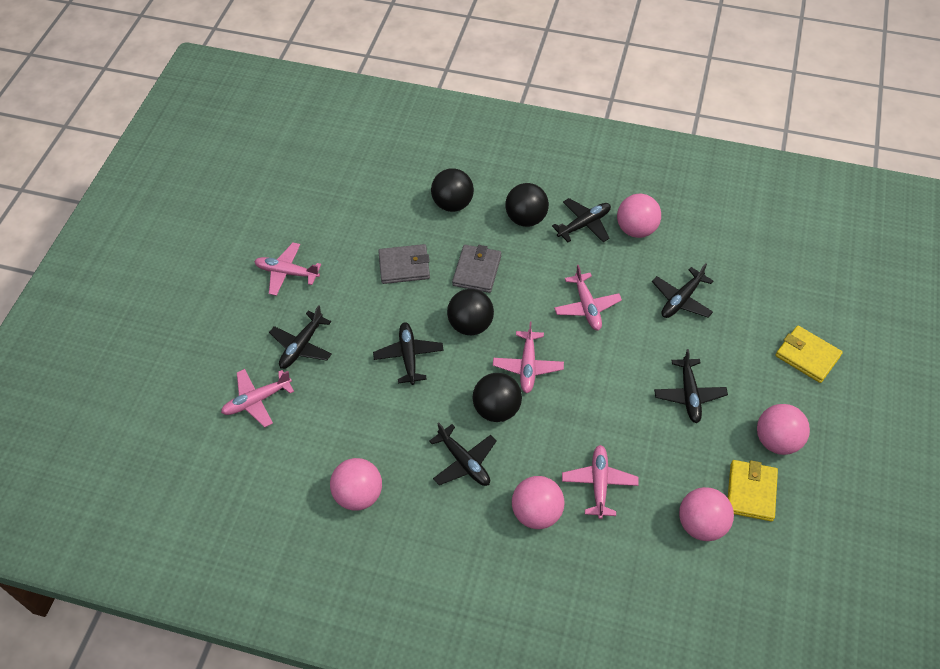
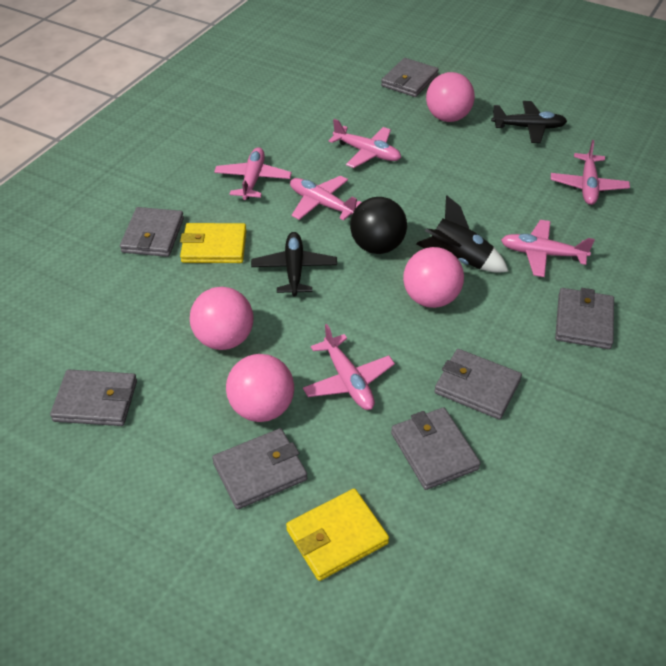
black ball: [431,168,474,212] [447,289,494,335] [473,373,522,422] [505,183,549,227] = 4 -> [350,197,407,254] = 1
black plane: [269,305,332,369] [373,322,444,385] [429,423,497,486] [552,198,611,242] [652,263,713,318] [654,349,728,423] = 6 -> [251,232,337,296] [491,101,567,143] = 2
black rocket: none = 0 -> [416,195,509,273] = 1
grey wallet: [378,244,430,284] [452,245,501,293] = 2 -> [50,369,137,426] [120,207,184,257] [212,428,307,510] [381,58,439,97] [391,407,481,490] [434,349,522,420] [555,288,614,349] = 7
pink ball: [330,458,382,511] [512,476,565,529] [617,194,661,238] [679,487,734,541] [757,404,810,455] = 5 -> [190,287,254,350] [226,354,294,422] [403,247,464,308] [426,72,475,122] = 4
pink plane: [221,369,294,427] [254,242,321,296] [493,321,564,393] [554,265,622,330] [562,445,639,519] = 5 -> [214,147,292,200] [290,176,362,220] [303,324,395,410] [328,119,401,168] [501,220,595,277] [551,140,630,205] = 6

